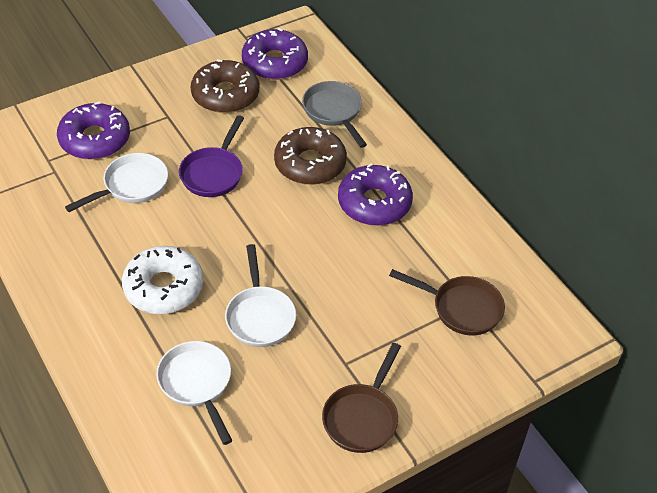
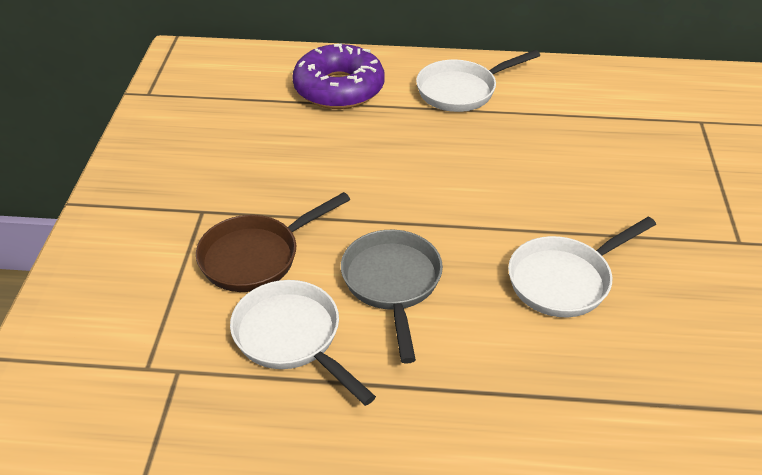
brown donut: [191,59,259,113] [274,127,347,185] = 2 -> none = 0
brown pan: [322,343,401,453] [389,269,505,335] = 2 -> [196,192,350,292] = 1
purple donut: [57,101,130,160] [242,28,308,80] [338,163,413,226] = 3 -> [292,43,384,109] = 1
purple pan: [179,115,244,197] = 1 -> none = 0
white donut: [122,246,203,314] = 1 -> none = 0

